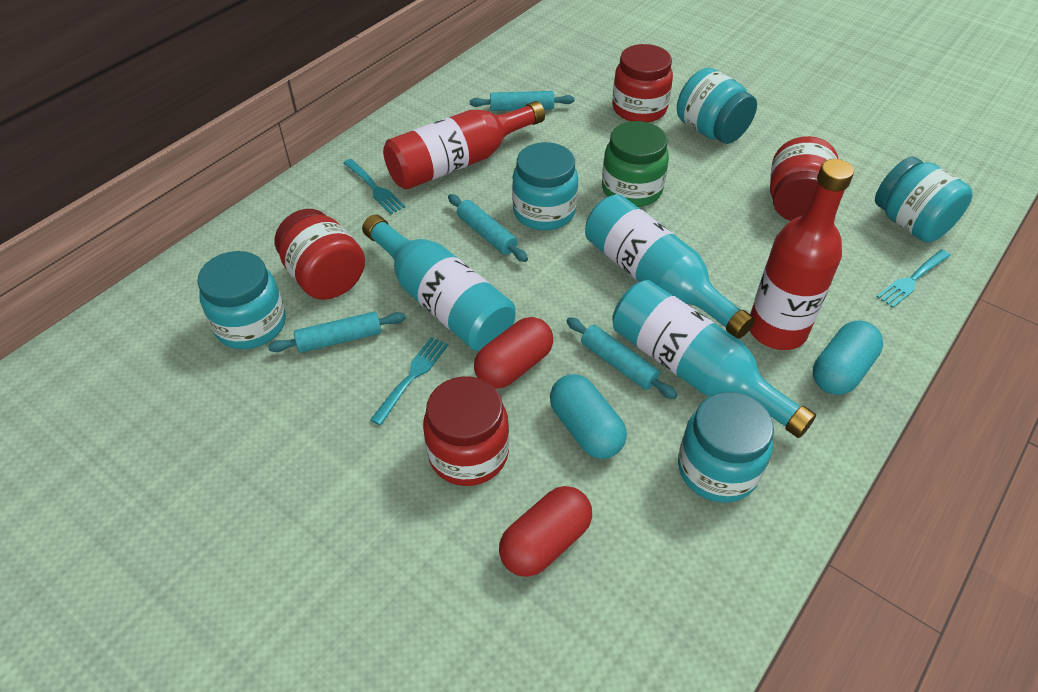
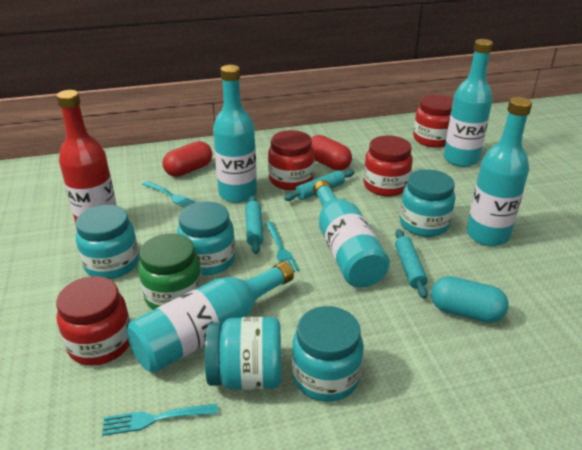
red bottle: [383,101,545,190] [750,159,854,350] = 2 -> [56,90,117,224] = 1
turquoise bottle: [362,214,516,351] [585,194,755,339] [612,280,816,438] = 3 -> [127,261,294,373] [213,65,257,203] [313,180,390,287] [444,39,493,167] [467,97,532,246] = 5
turquoise capsule: [550,374,627,459] [813,320,883,395] = 2 -> [431,276,509,323] = 1
turquoise rolling pin: [268,312,406,353] [448,194,528,262] [470,91,574,111] [566,317,677,399] = 4 -> [245,195,264,254] [284,170,354,201] [395,229,428,299] = 3

